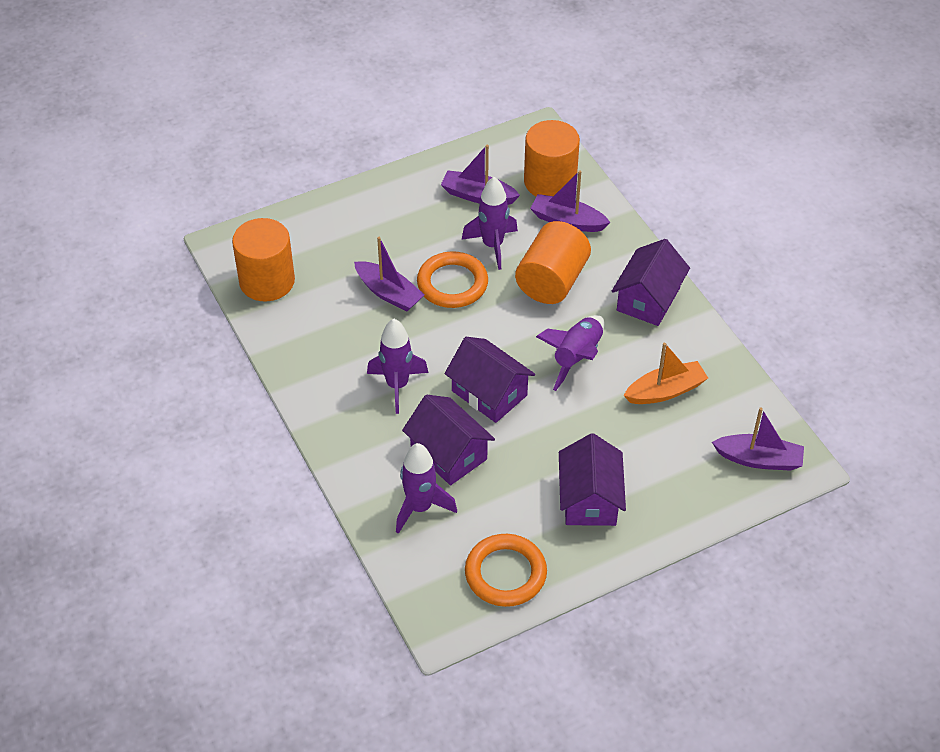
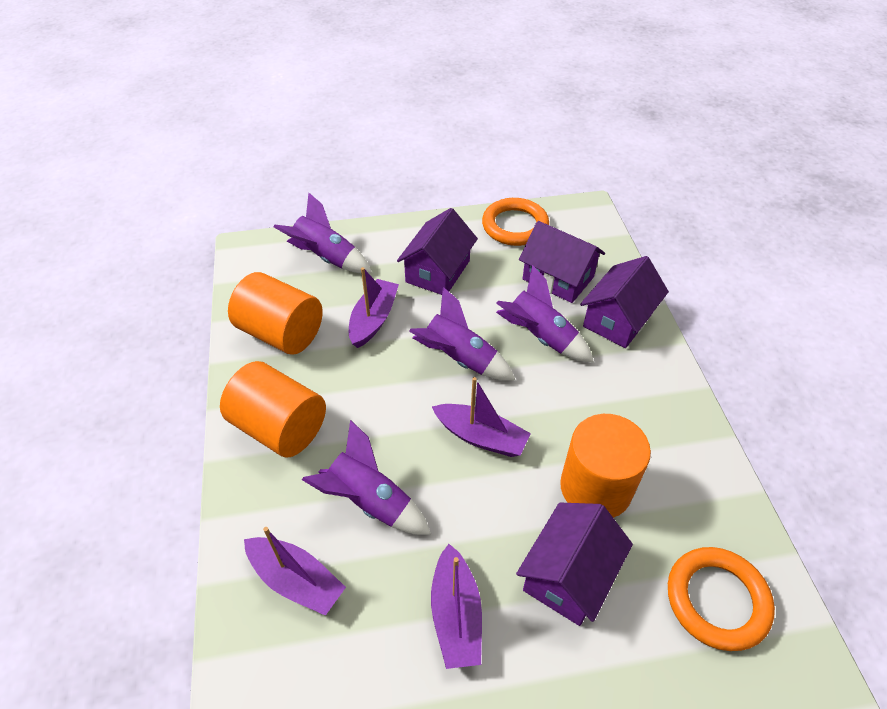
orange boat: [624,343,708,404] = 1 -> none = 0

